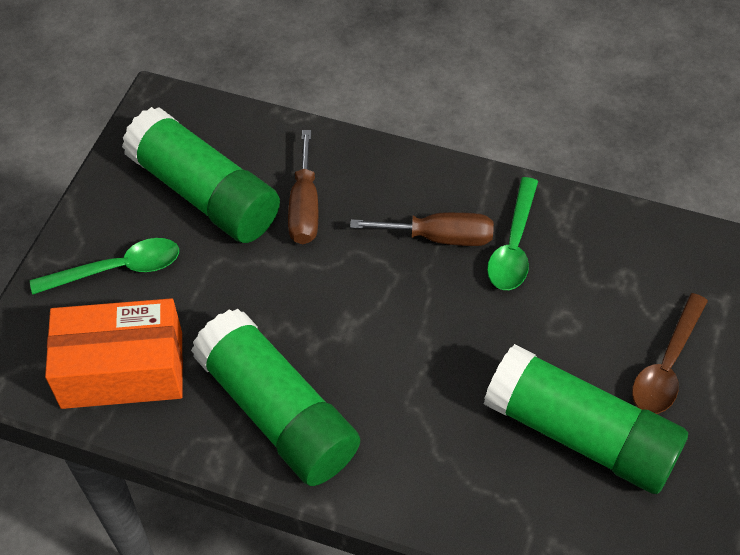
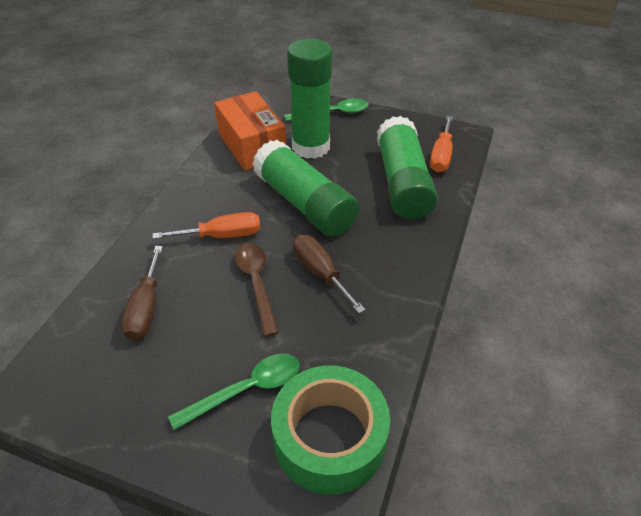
green tape: none = 0 -> [271,365,390,495] = 1
orange screwdriver: none = 0 -> [153,212,261,239] [430,116,453,172] = 2

